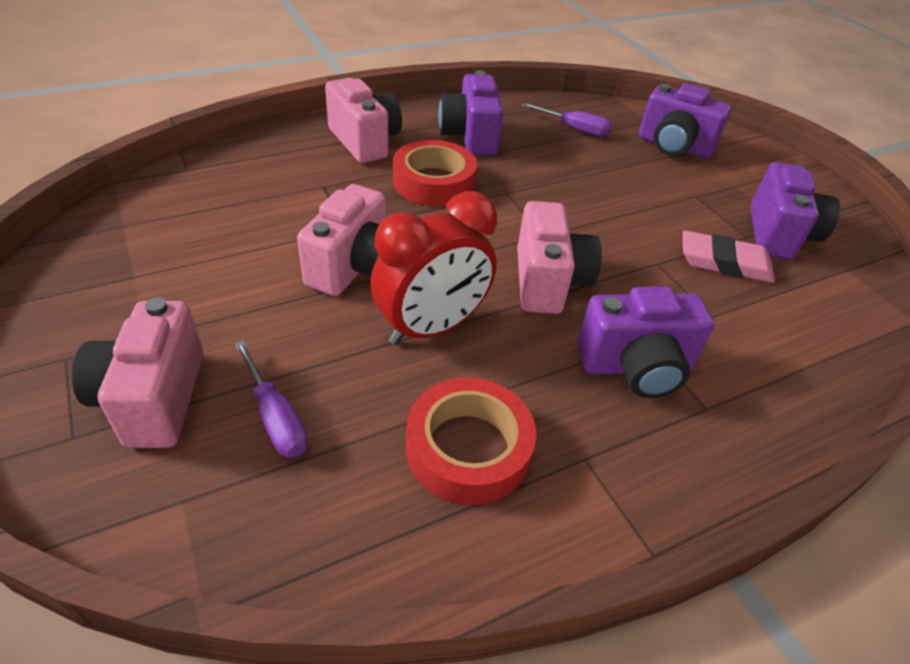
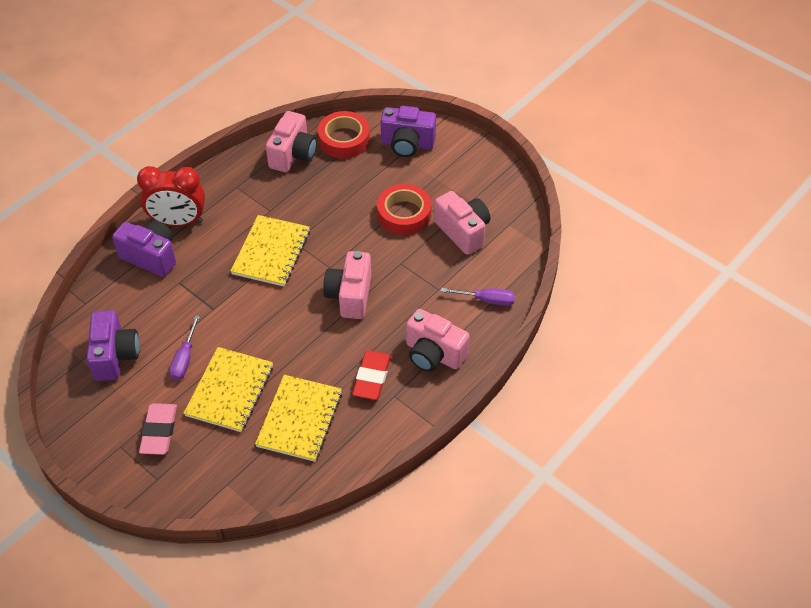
purple camera: [438,70,503,156] [577,287,714,398] [639,83,731,159] [750,162,840,260] = 4 -> [87,310,140,381] [112,220,176,277] [381,106,436,157] = 3
red eraser: none = 0 -> [352,350,391,400] = 1
yellow notebook: none = 0 -> [184,347,273,432] [230,215,310,287] [255,375,342,462] = 3

